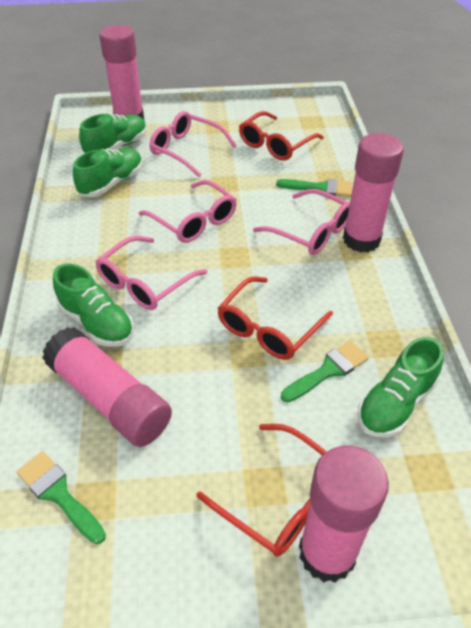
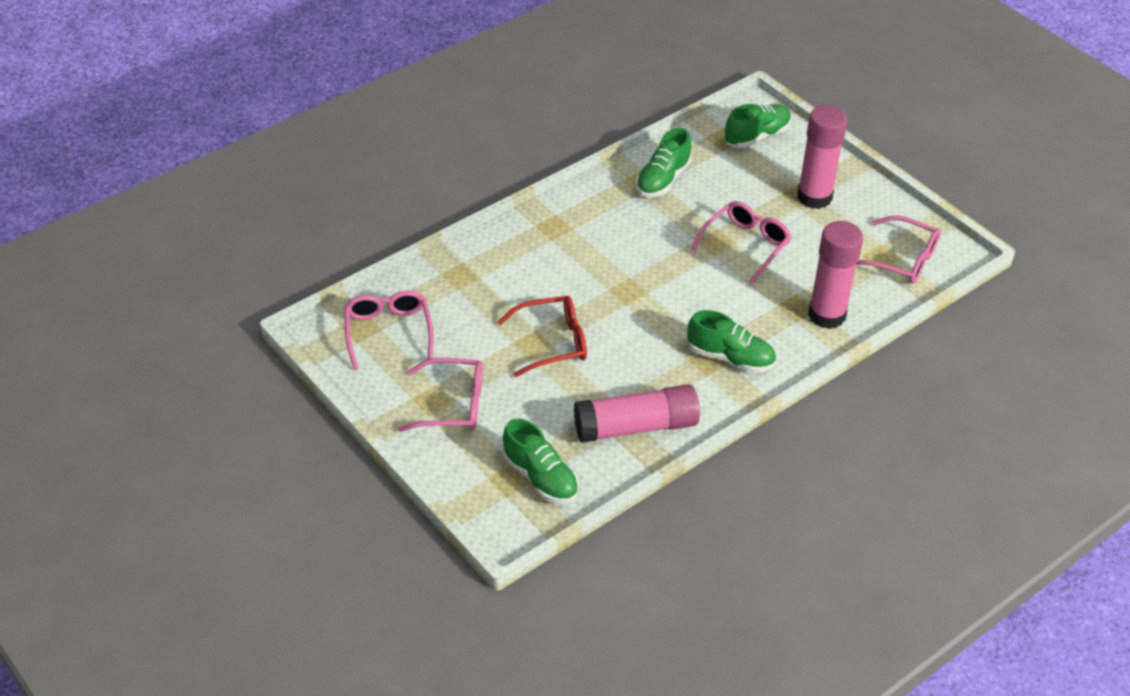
green brush: [17,451,106,544] [276,179,353,197] [281,341,369,402] = 3 -> none = 0
pink glue stick: [43,327,172,447] [100,25,144,120] [299,445,389,583] [343,133,404,253] = 4 -> [574,384,700,443] [797,105,848,209] [808,221,863,329] = 3
red glasses: [197,424,327,557] [217,276,333,360] [239,111,324,161] = 3 -> [498,296,587,377] = 1

